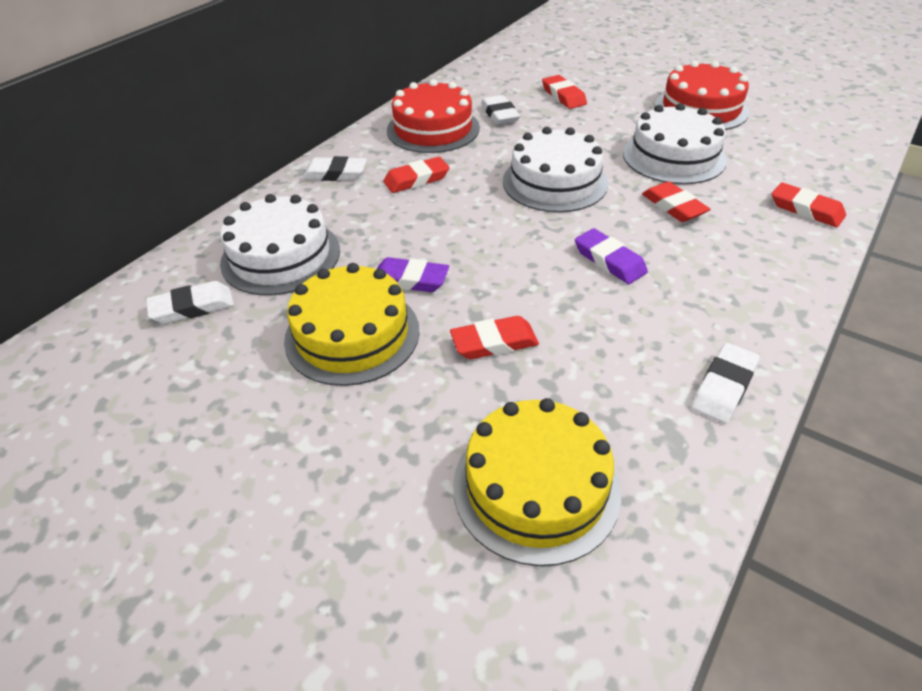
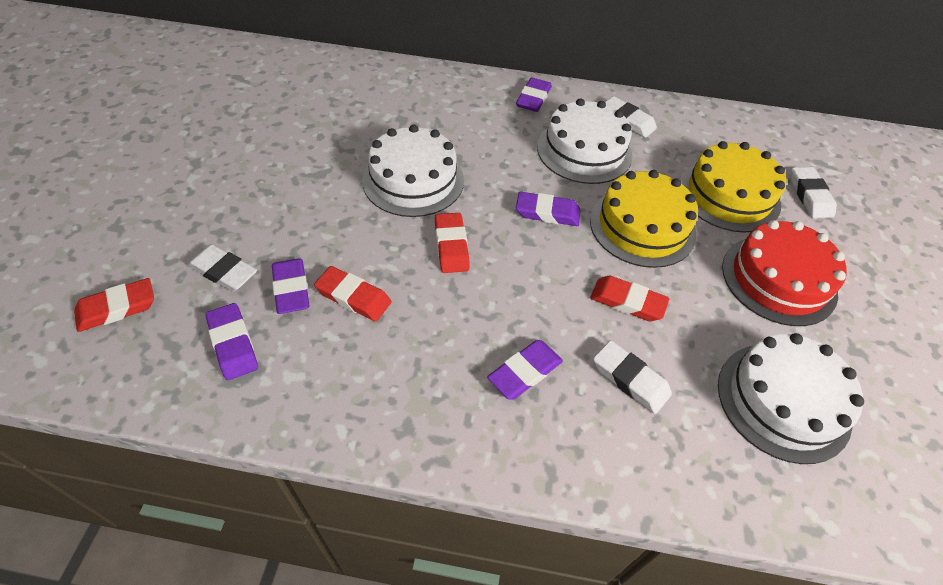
purple eraser: [377,257,449,292] [575,228,648,284] = 2 -> [205,303,258,380] [272,258,310,314] [487,340,563,399] [516,78,552,112] [516,192,580,226] = 5
red cake: [387,79,480,153] [655,61,749,130] = 2 -> [722,220,847,326] = 1
red eraser: [383,157,450,193] [450,316,539,359] [542,75,587,109] [642,181,710,222] [772,183,846,227] = 5 -> [74,278,154,332] [314,266,391,322] [435,213,470,273] [590,275,669,321] = 4

